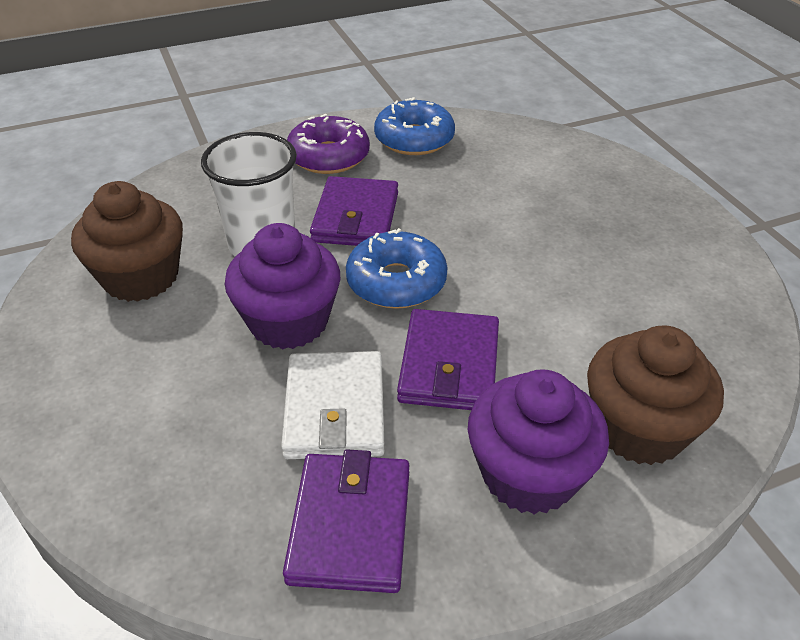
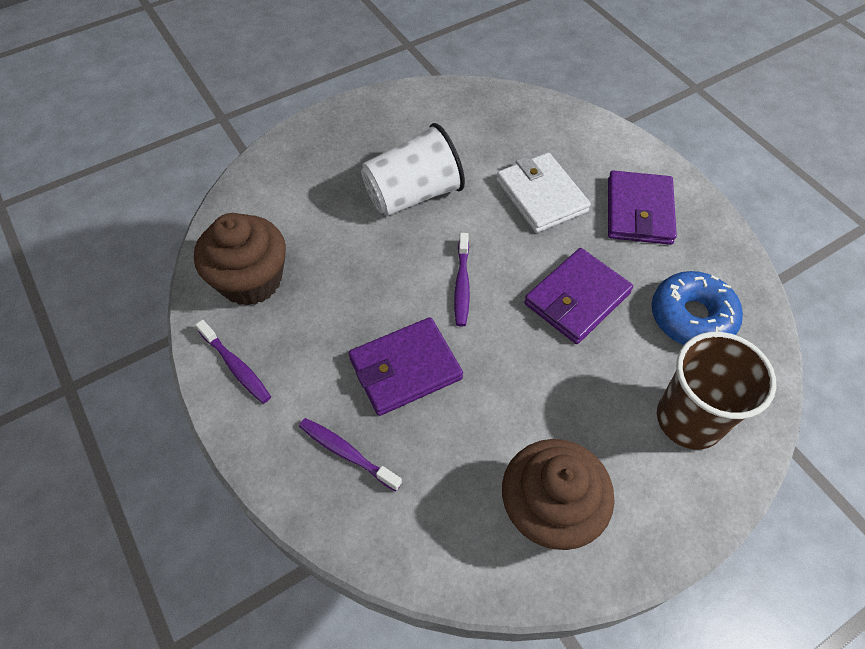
blue donut: [346,228,448,309] [374,97,455,155] = 2 -> [652,271,743,345] = 1
brown cup: none = 0 -> [657,332,776,450] = 1
purple cupcake: [225,223,340,349] [468,369,609,514] = 2 -> none = 0
purple donut: [287,114,370,174] = 1 -> none = 0
purple toothbrush: none = 0 -> [195,320,271,404] [299,418,402,491] [454,233,470,327] = 3

